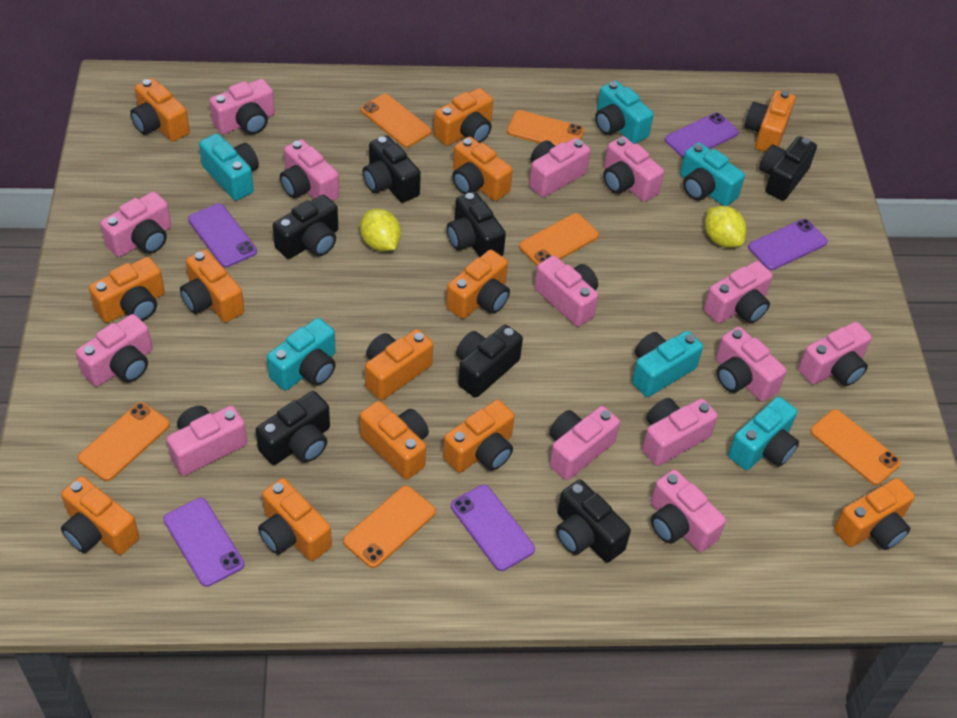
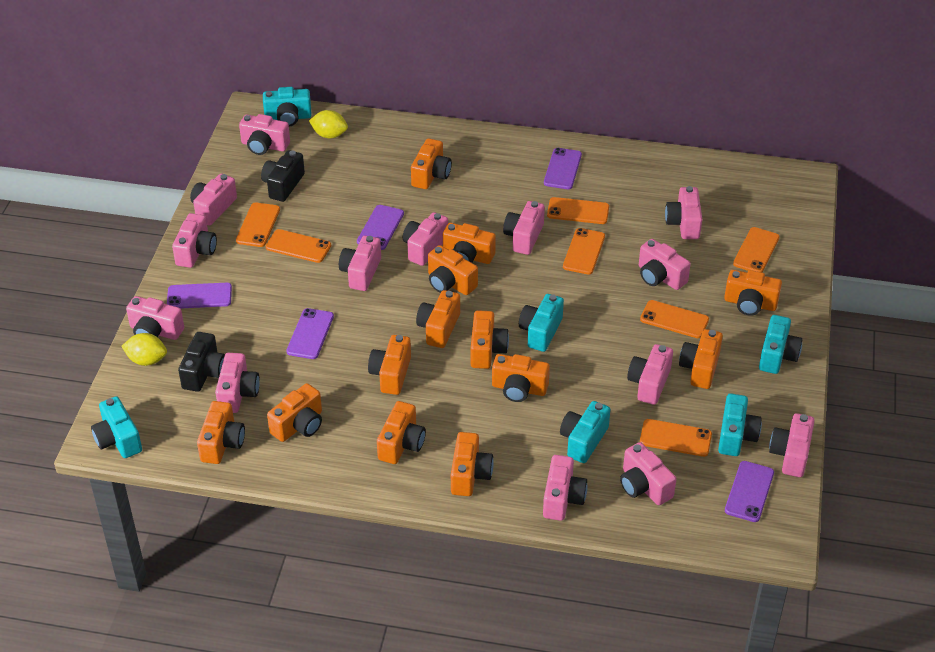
black camera: [256,391,330,465] [273,195,338,259] [363,135,421,203] [447,191,506,257] [456,325,523,398] [556,479,631,563] [759,136,817,201] = 7 -> [178,332,225,392] [261,150,305,202] = 2
orange phone: [78,402,170,481] [343,486,436,568] [360,94,432,147] [507,110,584,146] [519,213,599,266] [810,409,901,485] = 6 -> [236,202,280,247] [265,229,331,263] [547,197,609,224] [563,228,605,275] [640,300,709,338] [640,419,712,457] [733,227,780,272] = 7

